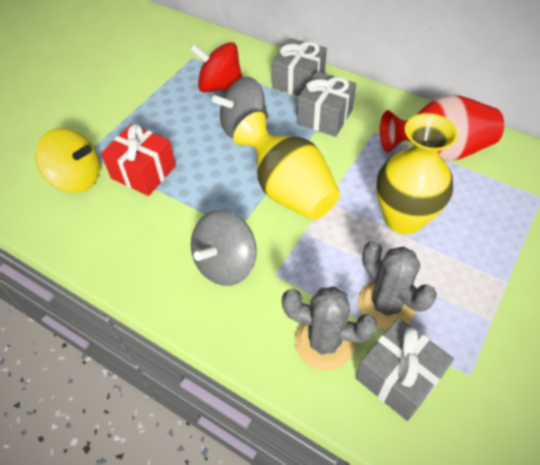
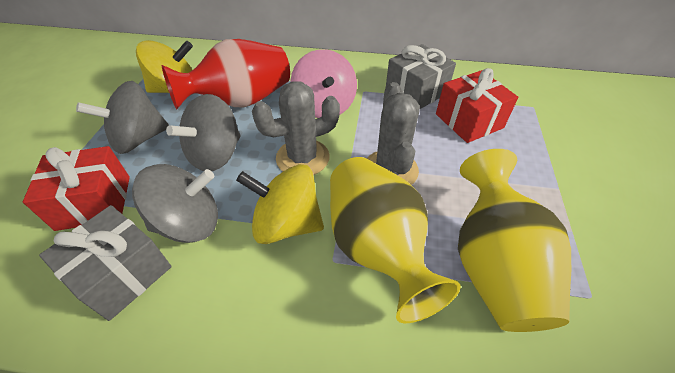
grey gift: [272,38,327,96] [297,71,356,137] [356,318,454,421] = 3 -> [39,205,172,321] [386,44,456,109] = 2
grey spinning top: [191,210,257,286] [212,77,268,138] = 2 -> [76,81,169,154] [132,164,218,243] [166,94,241,171] = 3
pink spinning top: none = 0 -> [290,49,357,118] = 1
red gift: [101,124,176,196] = 1 -> [23,146,130,231] [436,68,518,143] = 2
red spinning top: [189,42,242,93] = 1 -> none = 0
yellow spinning top: [35,128,100,193] = 1 -> [136,40,193,93] [236,164,324,244] = 2

